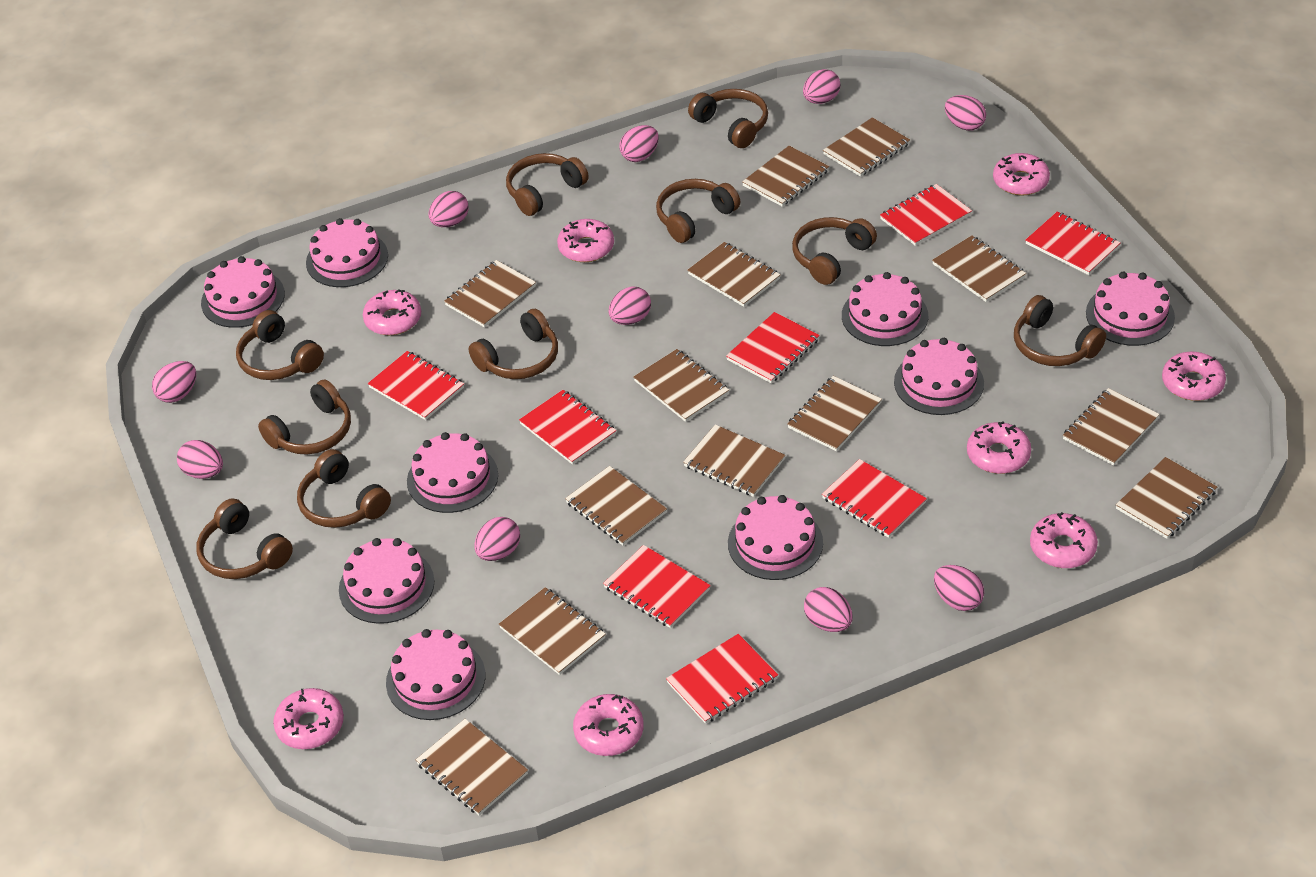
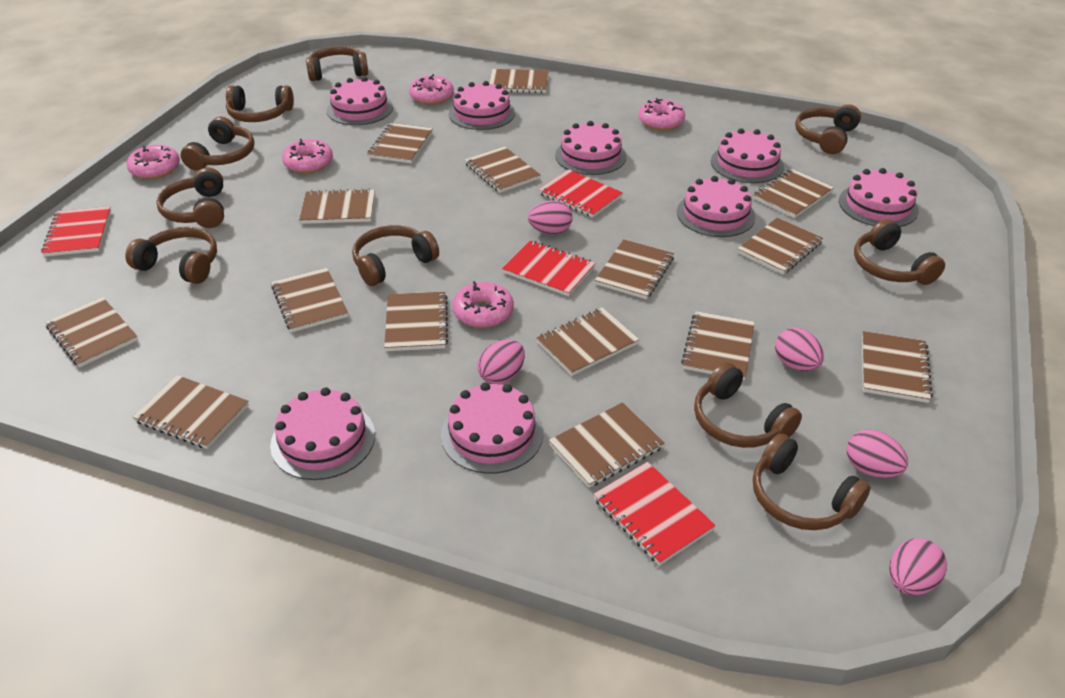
brown notebook: [416,719,528,816] [444,260,536,327] [499,587,606,675] [565,466,667,546] [633,349,729,422] [683,424,785,497] [687,242,781,307] [742,146,829,207] [787,376,882,451] [823,117,910,177] [932,235,1026,302] [1063,388,1160,466] [1116,457,1217,539] = 13 -> [45,297,138,367] [133,375,249,449] [271,268,348,332] [299,188,375,224] [367,123,433,163] [384,292,448,351] [465,146,540,193] [489,69,548,93] [536,307,639,376] [549,402,665,488] [595,239,674,299] [681,311,755,380] [737,218,823,274] [753,169,834,218] [862,331,933,403] = 15
pink cake: [201,256,285,328] [306,218,388,287] [339,538,434,624] [386,629,485,720] [407,432,498,513] [728,495,823,580] [842,272,928,346] [894,338,984,415] [1086,272,1175,346] = 9 -> [270,387,375,480] [327,77,393,125] [441,382,543,474] [449,81,515,130] [555,121,627,175] [677,176,756,237] [711,128,784,183] [839,168,919,227] = 8
pink donut: [273,688,344,749] [363,289,421,335] [557,219,614,262] [573,694,644,756] [967,421,1031,474] [993,153,1050,196] [1030,512,1098,568] [1162,352,1226,401] = 8 -> [126,145,180,179] [282,139,333,173] [409,74,454,105] [452,281,514,328] [638,98,685,130] = 5
pink egg: [152,361,196,403] [177,440,223,479] [429,191,469,227] [474,517,520,561] [609,286,651,325] [619,125,659,162] [803,69,841,104] [804,587,853,632] [934,565,984,611] [945,95,986,131] = 10 -> [478,339,525,384] [528,200,573,234] [775,328,824,371] [847,430,908,478] [889,538,947,596] = 5
red notebook: [368,351,464,420] [519,390,616,465] [603,545,711,628] [666,634,778,724] [726,312,820,383] [822,459,927,538] [880,184,972,246] [1026,212,1121,275] = 8 -> [41,206,111,257] [502,241,595,296] [538,169,623,218] [593,462,716,566] = 4

